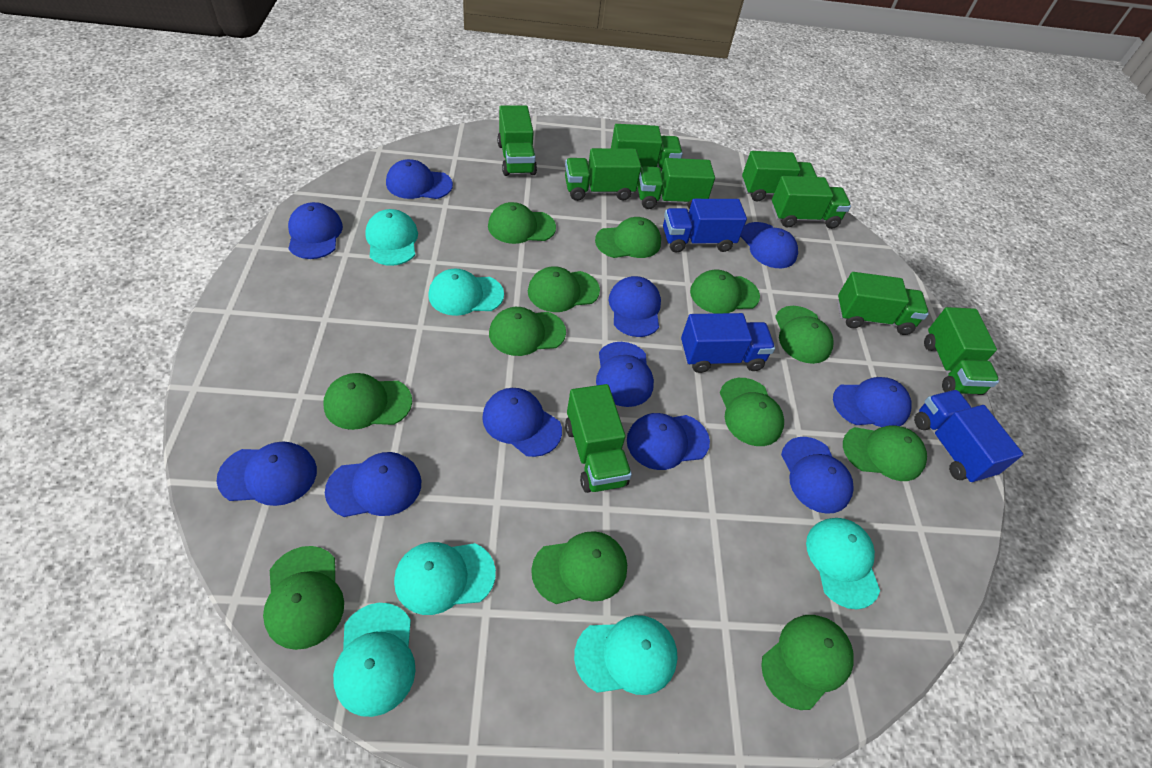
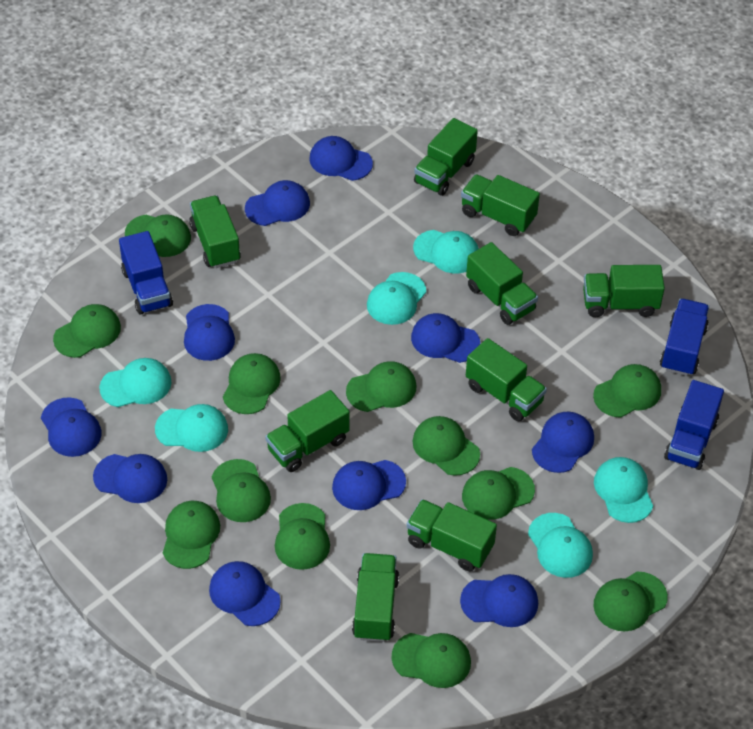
blue cap: [217,442,317,506] [288,202,343,259] [325,452,421,517] [386,159,453,199] [482,388,562,457] [596,342,654,407] [608,276,661,337] [627,413,710,470] [740,222,798,268] [781,437,853,514] [833,377,912,427] = 11 -> [41,397,102,457] [93,454,167,503] [184,304,235,361] [209,561,281,626] [245,180,310,226] [309,136,373,181] [332,460,406,510] [411,313,480,363] [460,574,538,627] [532,412,594,473] = 10

